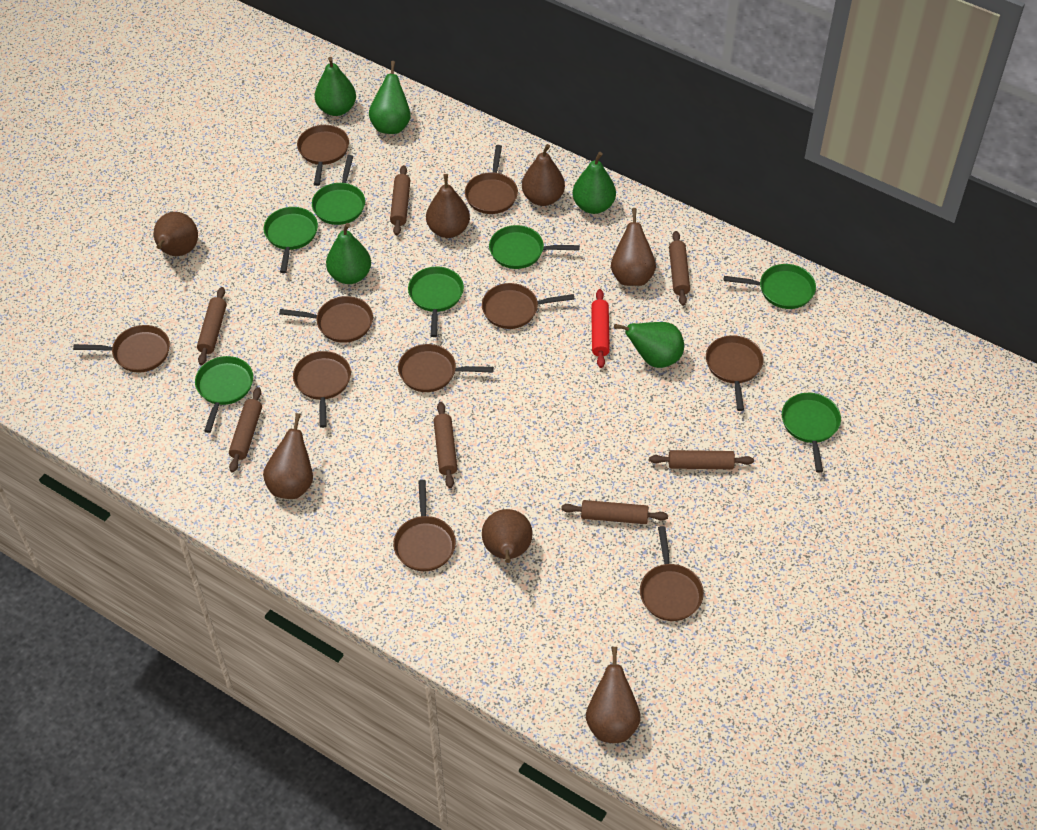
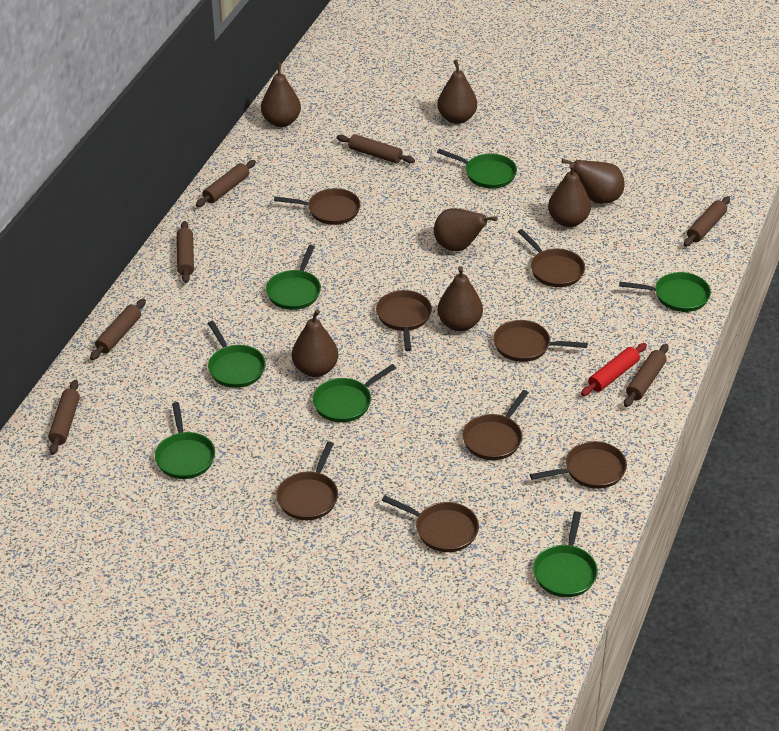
brown pan: [73,325,170,373] [279,296,373,343] [293,351,351,428] [297,125,349,186] [393,480,456,571] [398,344,494,392] [465,145,518,214] [482,283,575,329] [640,526,704,621] [706,335,763,411] = 10 -> [274,188,361,225] [276,441,338,520] [376,290,432,351] [382,496,479,552] [462,390,529,460] [493,320,588,362] [518,229,585,287] [530,441,627,489] = 8
green pear: [315,57,356,116] [326,223,371,284] [369,61,410,134] [573,152,616,214] [614,322,684,368] = 5 -> none = 0

